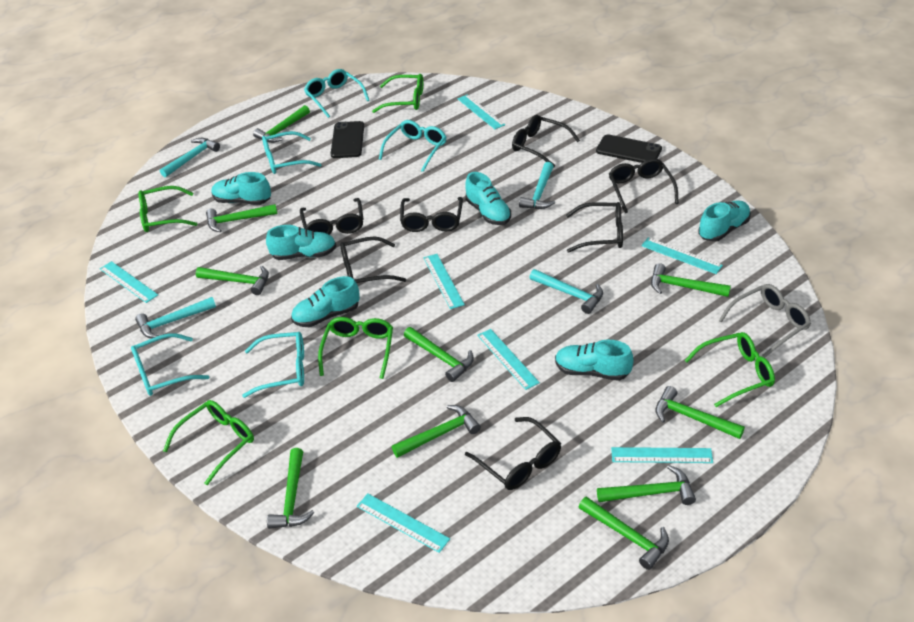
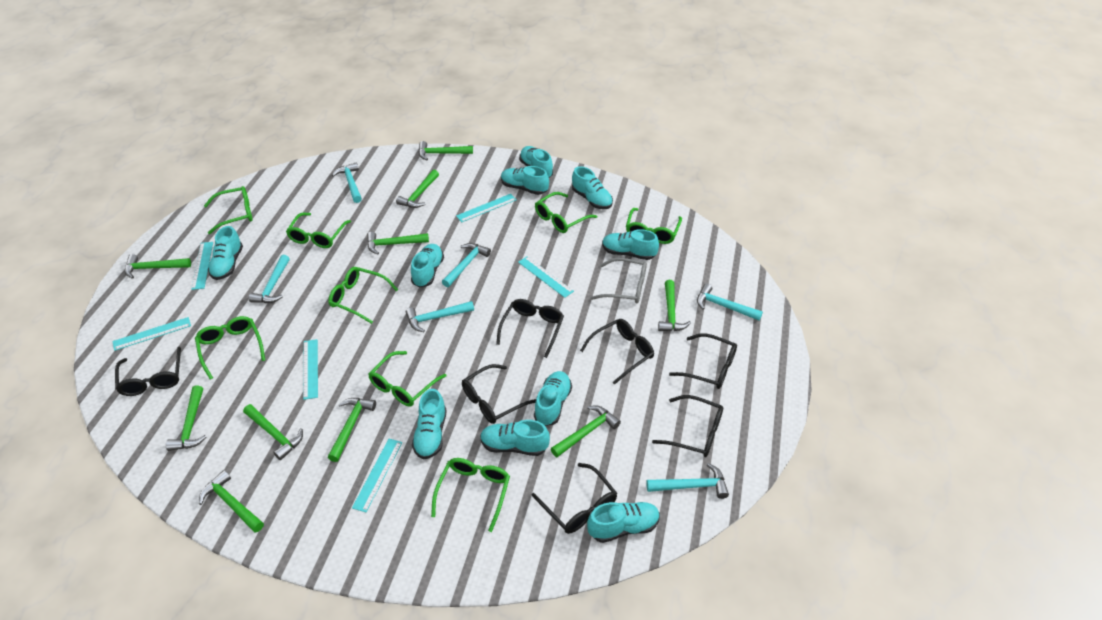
black phone: [330,121,364,158] [596,134,662,163] = 2 -> none = 0
green glasses: [139,186,197,232] [163,400,254,485] [318,317,393,379] [372,74,423,113] [684,332,775,407] = 5 -> [195,316,265,379] [204,186,252,234] [286,213,351,248] [328,267,398,324] [368,351,447,407] [431,458,510,532] [535,192,597,233] [626,208,682,244] = 8
turquoise glasses: [131,333,209,396] [242,332,304,398] [262,131,322,174] [304,69,370,118] [379,120,446,172] = 5 -> none = 0
turquoise hammer: [135,297,216,339] [160,138,220,177] [519,162,555,209] [529,269,603,314] = 4 -> [249,255,290,303] [332,162,362,203] [405,301,474,332] [442,243,491,287] [646,463,729,499] [697,283,763,321] = 6
turquoise ruler: [100,261,158,303] [357,493,450,553] [424,254,465,309] [458,94,505,129] [477,329,540,390] [611,447,713,463] [641,237,723,274] = 7 -> [112,317,191,351] [191,242,213,290] [303,339,318,400] [352,439,402,512] [456,194,517,222] [518,256,574,298] = 6
turquoise shoe: [211,172,271,205] [266,225,336,260] [291,276,360,327] [465,172,511,225] [555,340,634,381] [698,200,751,242] = 6 -> [208,226,243,280] [411,244,444,288] [412,389,447,459] [480,420,550,456] [501,166,549,195] [519,146,553,178] [534,371,572,426] [572,166,613,209] [587,502,660,543] [602,229,659,260] = 10

